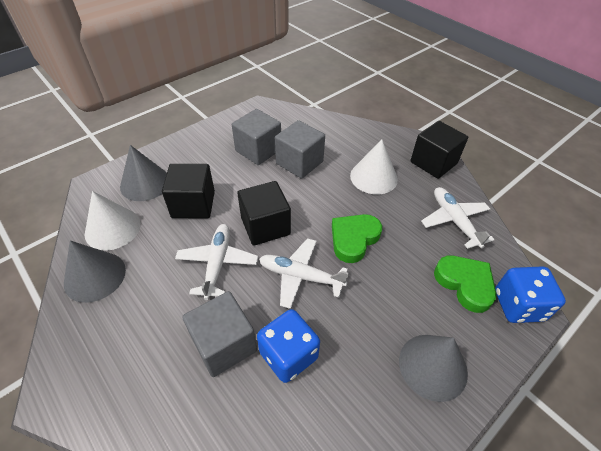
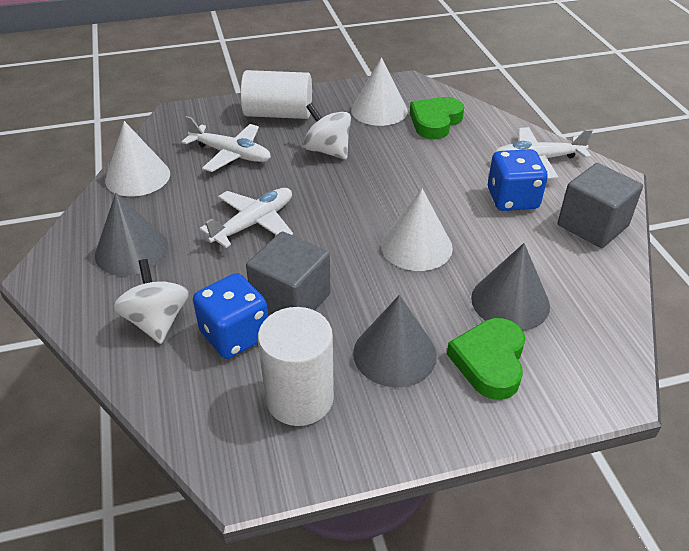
black cube: [162,164,215,218] [237,181,291,246] [410,121,468,179] = 3 -> none = 0
grey cube: [182,291,257,377] [232,109,281,165] [275,120,325,179] = 3 -> [246,231,330,315] [558,163,643,248] = 2
white cone: [85,191,141,251] [350,140,398,194] = 2 -> [105,121,170,196] [351,57,408,126] [381,189,453,271] = 3
white cylinder: none = 0 -> [241,70,312,119] [258,307,334,426] = 2
white spinning top: none = 0 -> [113,259,189,344] [303,103,351,159] = 2

